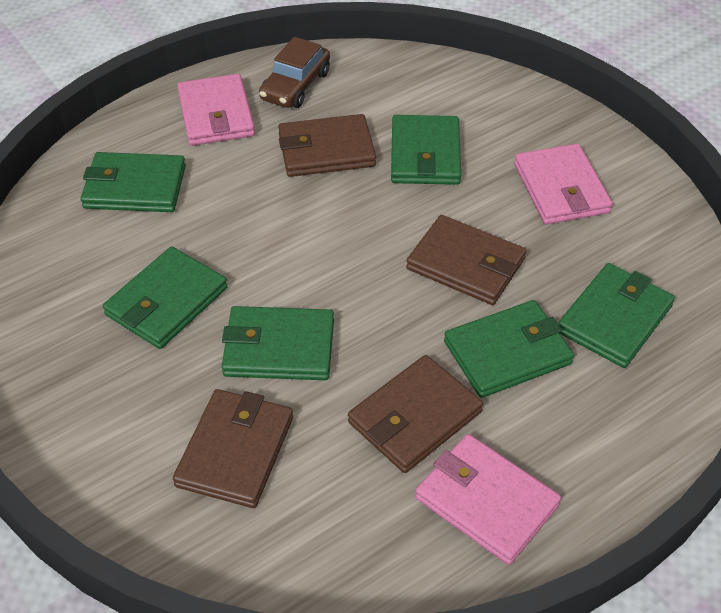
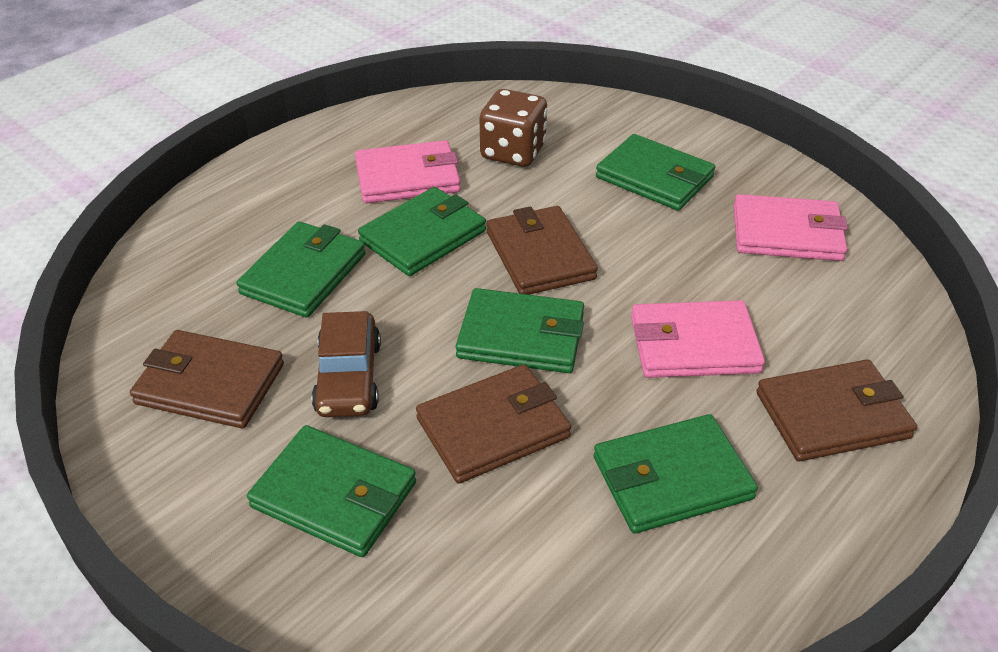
brown dice: none = 0 -> [480,89,547,167] = 1

